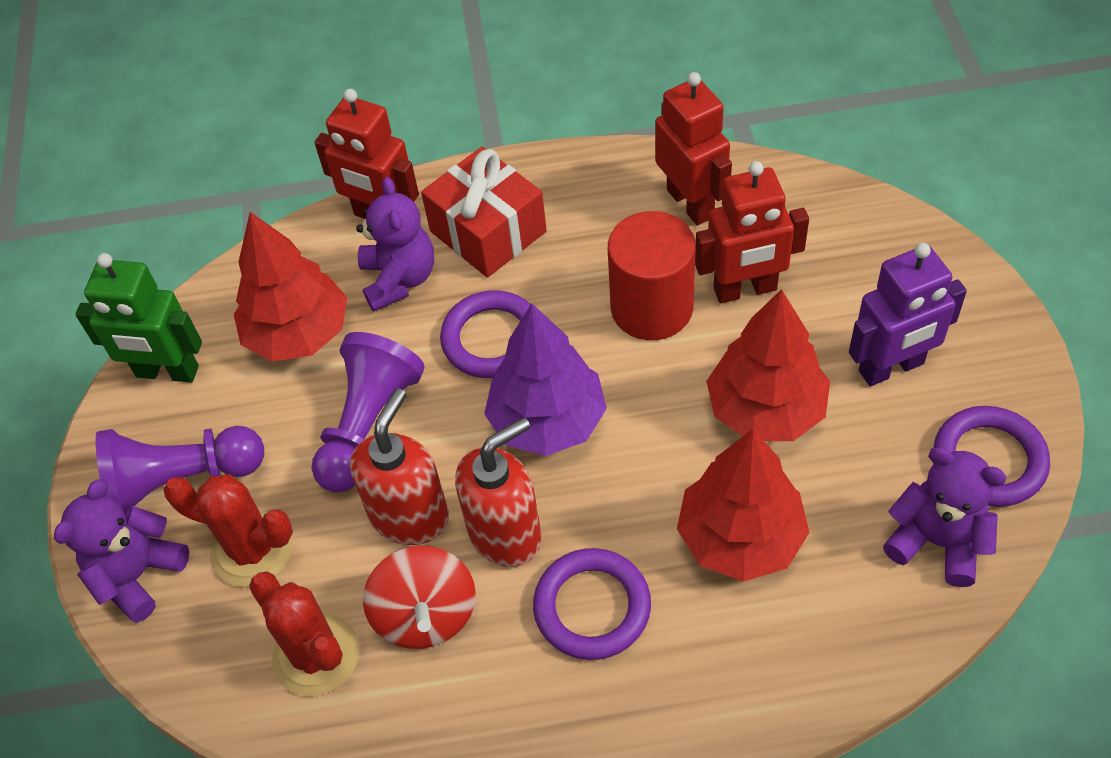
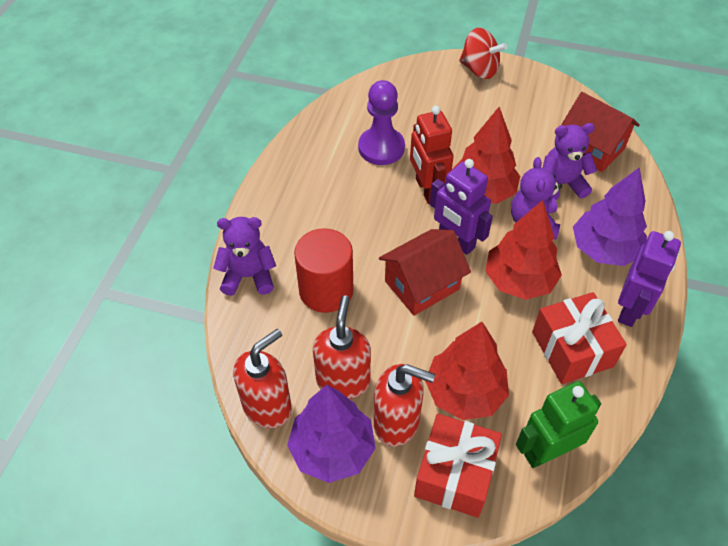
purple pawn: [96,426,264,514] [312,332,424,493] = 2 -> [358,80,405,165] = 1
purple ring: [440,290,531,378] [533,548,651,660] [934,406,1050,507] = 3 -> none = 0
purple robot: [849,243,967,386] = 1 -> [430,159,493,255] [618,231,681,327] = 2
purple tree: [484,304,607,456] = 1 -> [287,385,376,483] [573,167,647,266] = 2
red cactus: [163,474,293,587] [249,572,359,697] = 2 -> none = 0
red gift: [421,147,547,278] = 1 -> [414,414,502,518] [532,292,627,384] = 2
red house: none = 0 -> [379,229,471,316] [561,92,640,172] = 2
red robot: [314,89,419,219] [655,72,732,226] [695,161,809,303] = 3 -> [410,106,454,204] = 1
red soap dispenser: [350,388,449,545] [455,417,541,567] = 2 -> [233,329,292,428] [313,295,371,399] [374,364,435,446] = 3

